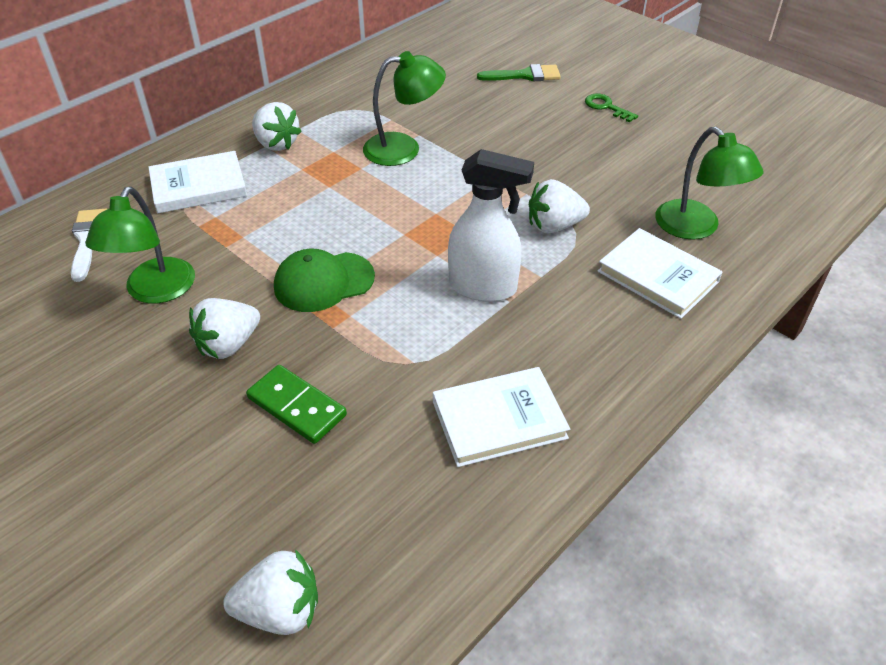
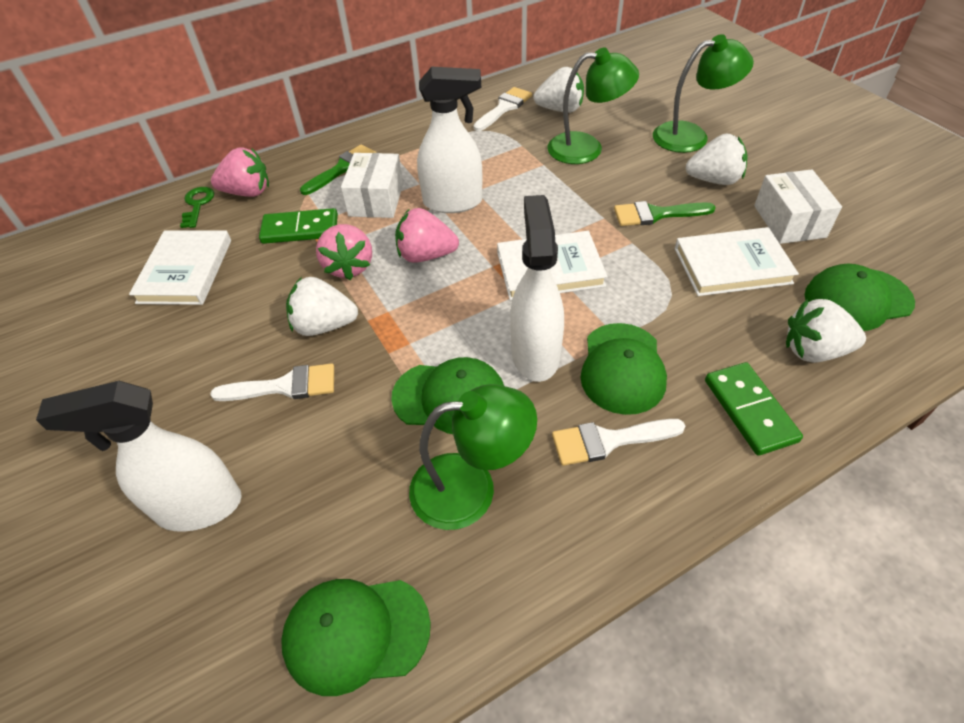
green brush: [477,64,561,82] = 1 -> [300,144,377,195] [614,201,716,226] = 2
green cap: [274,249,375,312] = 1 -> [281,579,431,696] [391,357,504,434] [581,323,667,415] [805,264,915,331] = 4
green domino: [246,365,347,444] = 1 -> [259,208,338,244] [705,362,803,456] = 2
pink strawberry: none = 0 -> [211,147,269,197] [316,224,372,280] [395,208,459,263] = 3
white box: none = 0 -> [341,153,403,218] [754,169,842,244] = 2
white brush: [71,209,107,282] = 1 -> [211,363,334,401] [474,87,532,131] [552,419,685,466] = 3
white spray bottle: [448,149,534,302] = 1 -> [36,381,242,532] [417,67,482,213] [510,195,564,382] = 3

